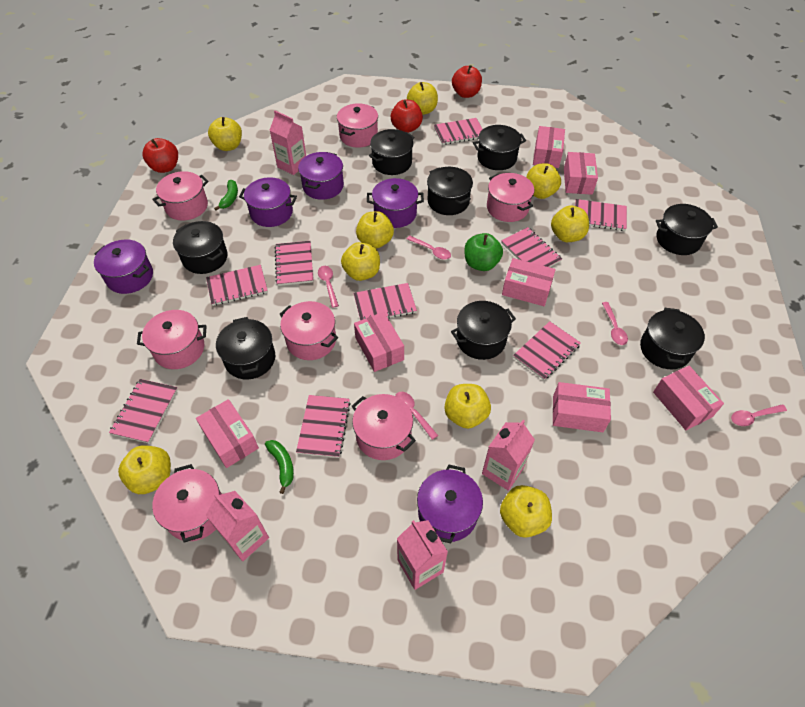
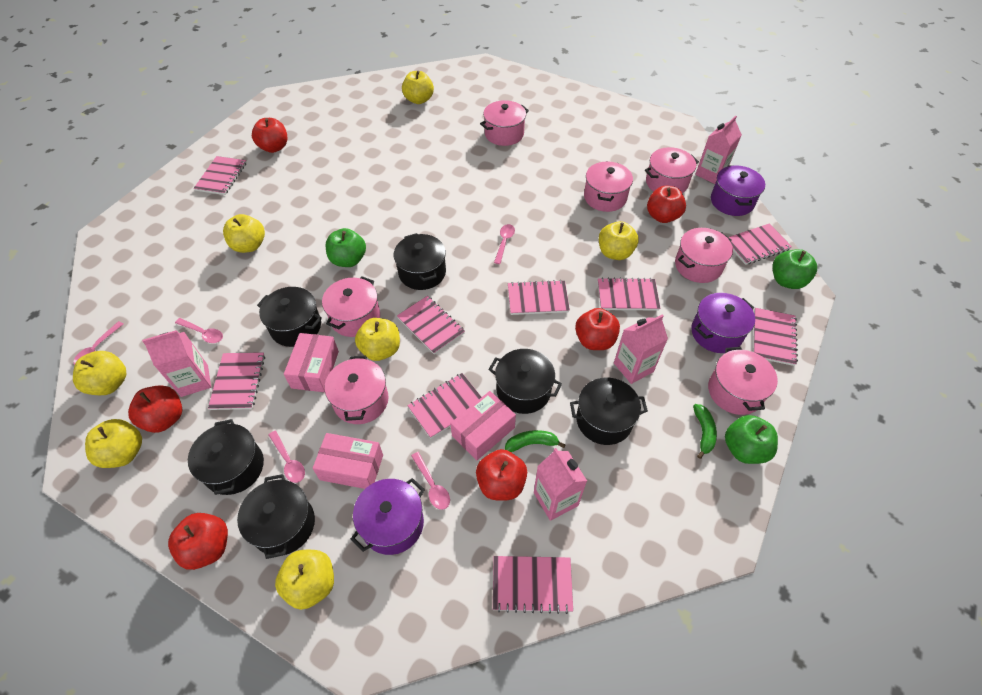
black pot: [173,221,228,274] [216,317,275,379] [369,129,414,175] [427,167,473,215] [451,301,516,360] [473,125,526,170] [640,308,705,369] [656,204,718,255] = 8 -> [188,419,264,495] [237,474,315,559] [257,287,322,347] [394,233,446,290] [489,349,562,414] [570,378,648,445] = 6
green apple: [464,233,503,271] = 1 -> [325,228,366,267] [725,415,778,464] [773,249,817,289] = 3
pink box: [196,399,259,468] [354,312,404,372] [502,258,556,306] [533,126,565,168] [553,382,611,432] [564,152,598,195] [653,366,724,430] = 7 -> [284,333,339,392] [313,433,383,489] [450,391,516,461] = 3
purple pot: [94,240,153,294] [239,177,297,227] [298,152,344,200] [367,178,424,228] [417,465,483,543] = 5 -> [351,478,425,555] [691,293,755,353] [711,165,765,216] = 3
red apple: [143,138,178,173] [391,100,423,133] [452,65,482,98] = 3 -> [128,386,182,433] [168,513,228,570] [252,118,287,153] [476,449,527,501] [575,308,620,350] [647,186,686,223] = 6
yellow apple: [118,445,171,494] [208,117,242,151] [341,242,380,281] [356,211,394,248] [407,82,438,115] [444,384,491,429] [500,485,552,538] [526,163,561,199] [551,206,589,242] = 9 -> [73,351,126,395] [85,419,142,468] [223,214,265,253] [275,550,334,610] [355,318,400,361] [402,71,434,104] [599,221,639,260] = 7

